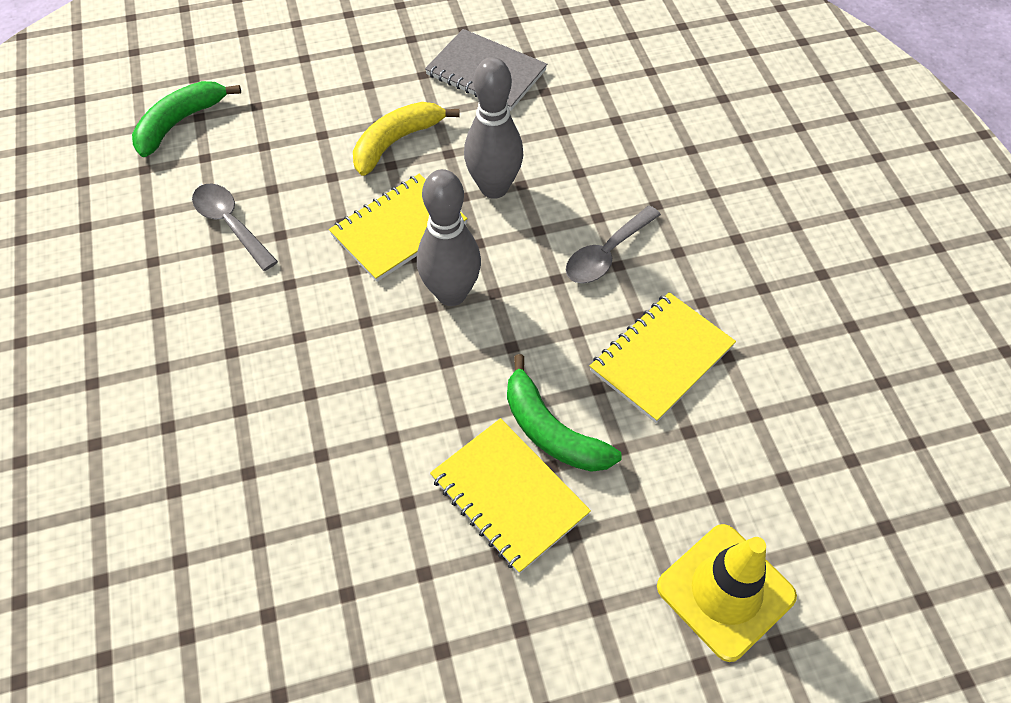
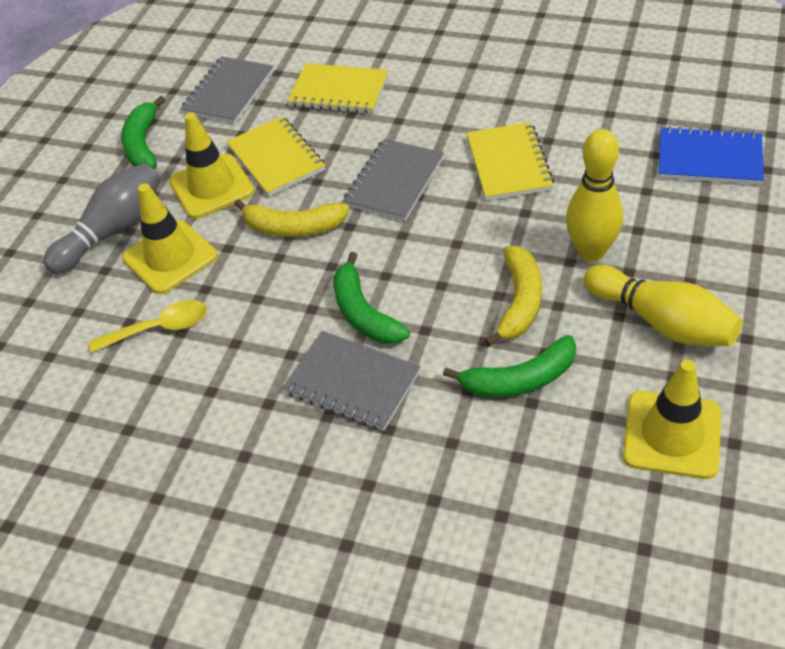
blue notebook: none = 0 -> [659,126,764,185] = 1
green banana: [132,81,241,157] [507,354,622,472] = 2 -> [121,96,165,169] [333,252,410,344] [443,335,576,398] = 3
grey bowling pin: [417,169,481,306] [464,57,523,199] = 2 -> [43,163,161,274] = 1
grey notebook: [425,29,547,111] = 1 -> [180,56,274,124] [283,331,421,431] [343,139,444,221] = 3
grey spoon: [192,184,278,271] [566,205,661,283] = 2 -> none = 0
yellow banana: [353,102,460,176] = 1 -> [234,199,349,237] [485,246,542,347] = 2
yellow bowling pin: none = 0 -> [566,129,623,262] [584,265,743,346] = 2
yellow spoon: none = 0 -> [89,300,207,353] = 1
yellow traffic cone: [657,524,797,662] = 1 -> [122,183,218,294] [169,113,254,219] [623,360,721,479] = 3

